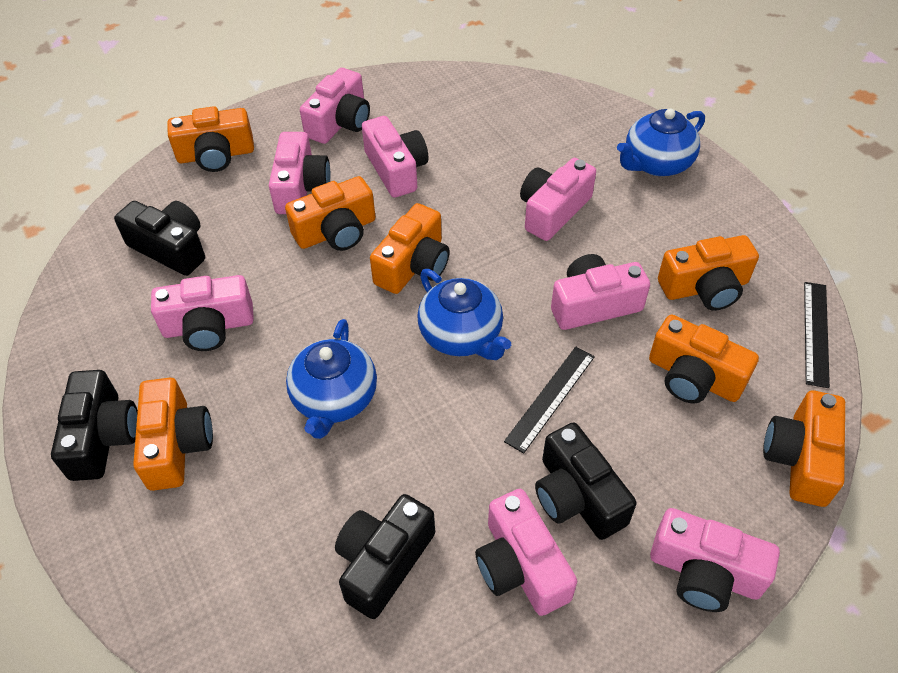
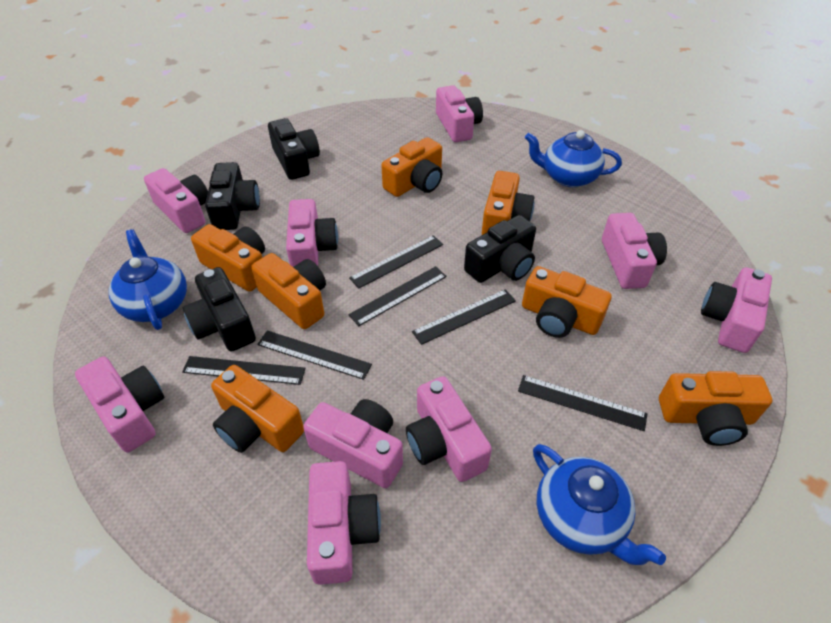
black ruler: [504,347,595,454] [804,282,830,388] = 2 -> [182,356,305,385] [257,330,372,380] [348,266,447,326] [349,235,443,289] [412,289,516,345] [518,375,648,431] = 6
pink camera: [151,275,254,351] [269,132,331,214] [300,68,370,144] [362,116,428,198] [475,489,577,616] [520,158,596,241] [551,254,650,330] [650,508,780,612] = 8 -> [75,357,164,452] [144,168,208,233] [286,199,338,267] [303,399,403,488] [307,461,381,585] [406,376,492,482] [436,85,483,142] [602,213,667,289] [701,267,772,353] = 9

